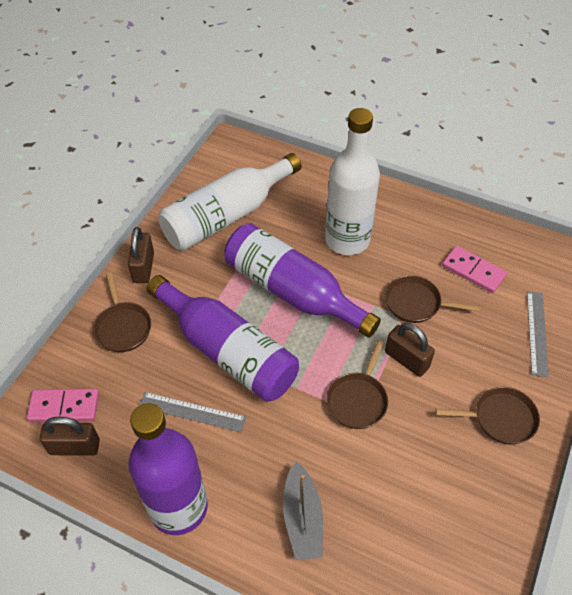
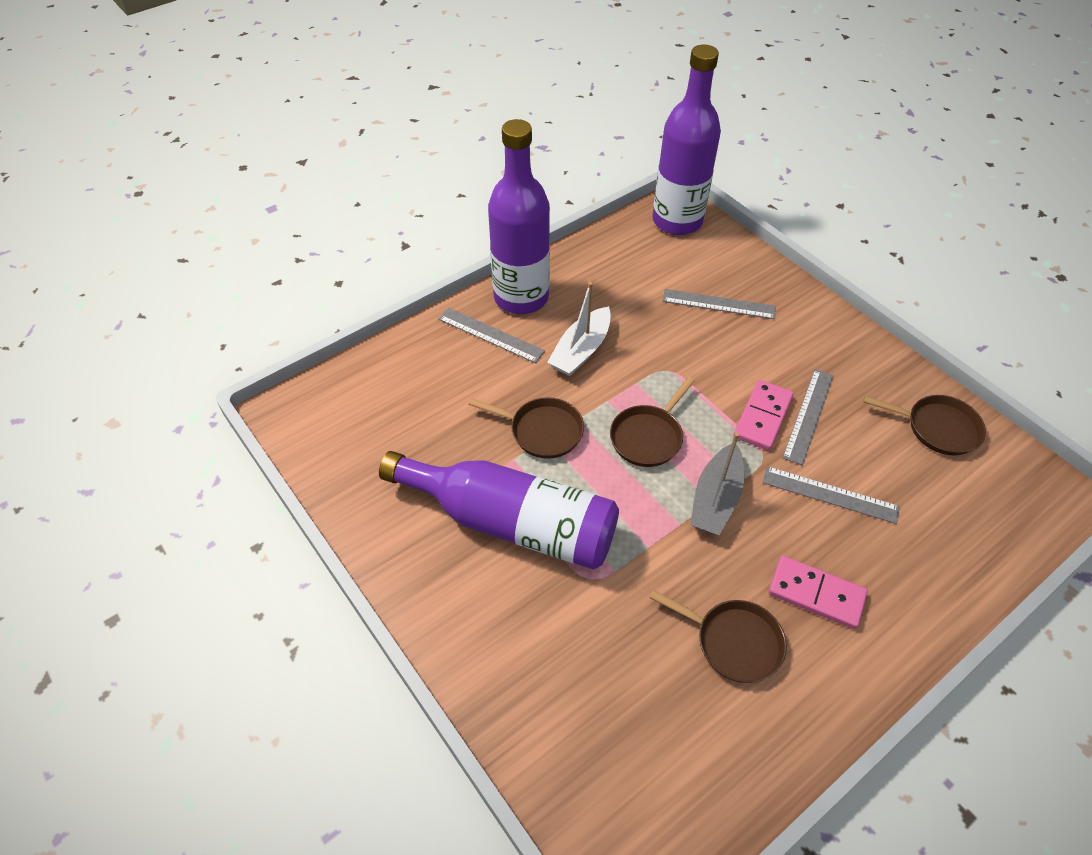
brown padlock: [39,417,100,456] [128,227,154,283] [385,323,435,377] = 3 -> none = 0
grey ruler: [139,392,246,432] [527,291,549,377] = 2 -> [438,308,545,363] [662,289,776,319] [763,466,900,524] [782,369,834,465] = 4
white boat: none = 0 -> [547,282,611,376] = 1
white bottle: [158,153,302,251] [325,108,380,255] = 2 -> none = 0

